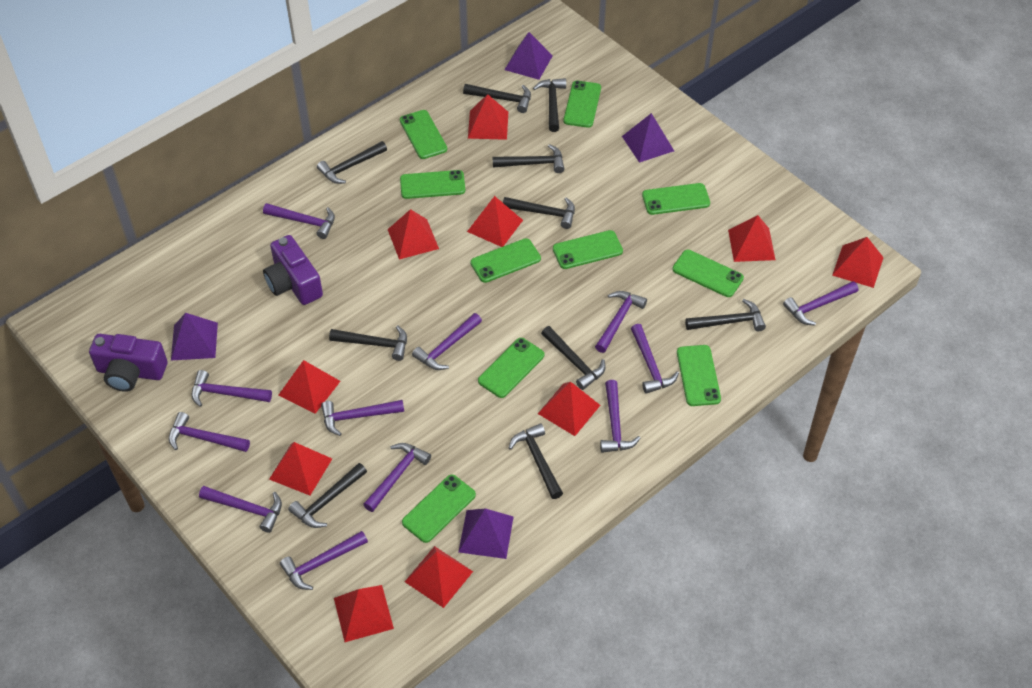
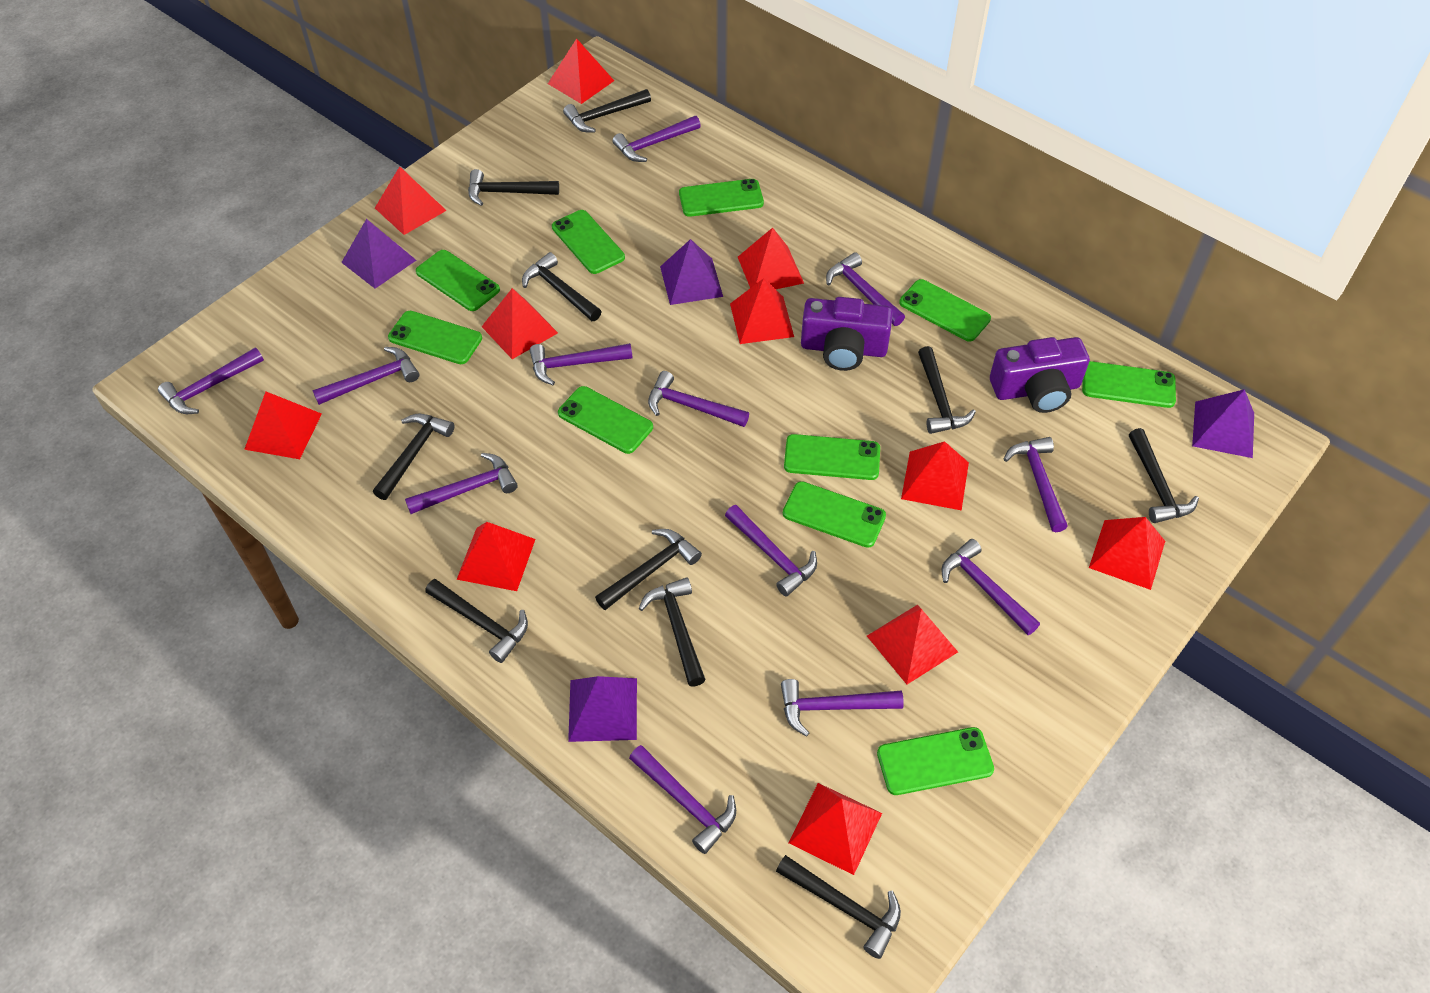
red pyramid: [269,442,332,496] [279,360,340,414] [334,585,394,642] [388,209,439,259] [405,546,473,608] [467,196,523,247] [468,94,508,140] [538,382,600,436] [728,215,776,262] [832,237,884,288] = 10 -> [244,392,322,459] [375,166,447,235] [456,522,535,591] [481,288,558,359] [548,38,614,104] [730,278,794,344] [738,228,804,289] [789,783,882,875] [867,605,958,684] [901,441,969,511] [1089,517,1165,590] = 11

